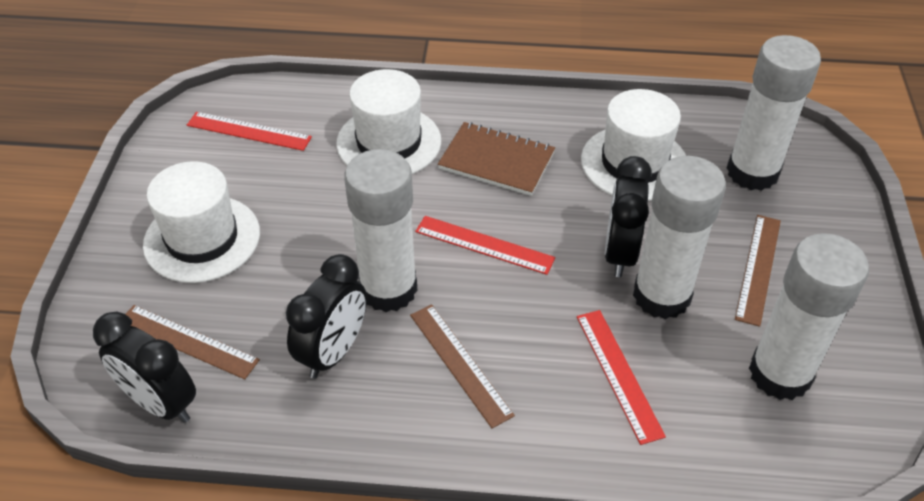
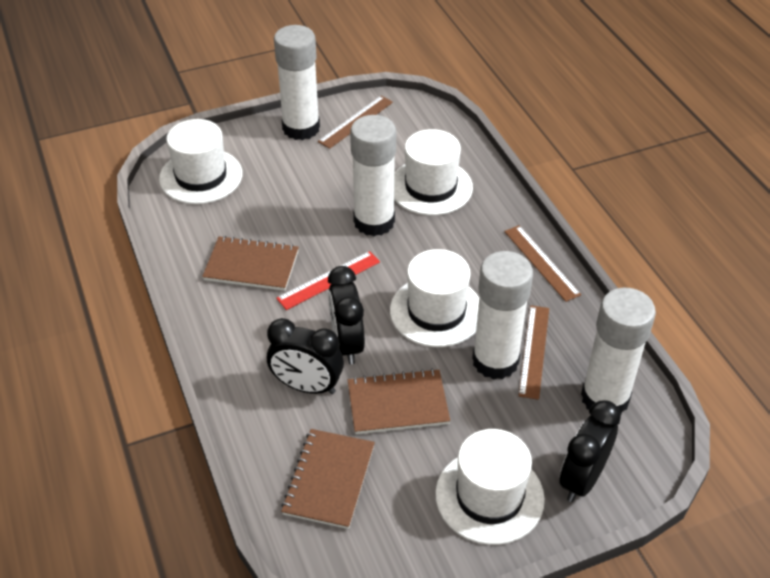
brown notebook: [438,122,555,196] = 1 -> [202,236,299,291] [281,429,375,529] [348,369,450,434] = 3
red ruler: [187,112,312,151] [415,216,555,275] [577,310,666,445] = 3 -> [276,251,380,310] = 1
white hat: [143,161,260,283] [336,69,441,174] [581,89,686,201] = 3 -> [159,119,243,204] [390,249,479,347] [394,129,473,215] [435,429,545,545] = 4

